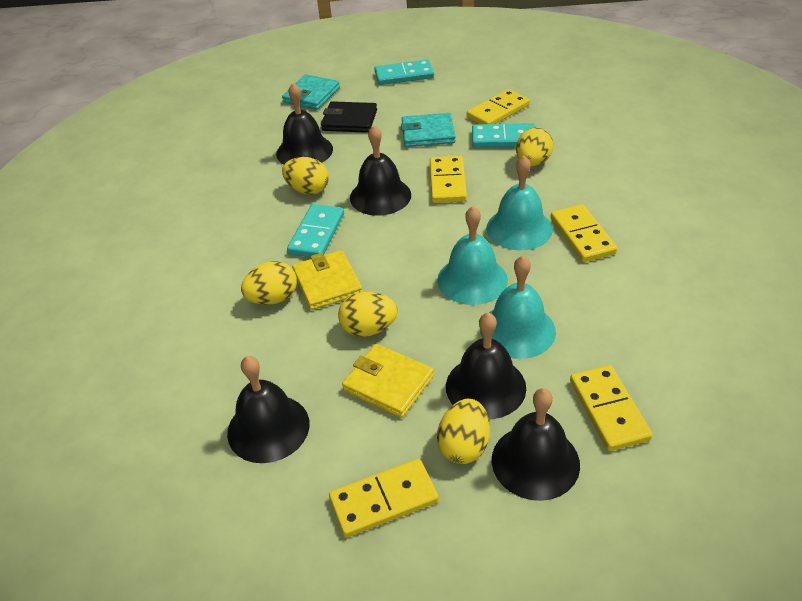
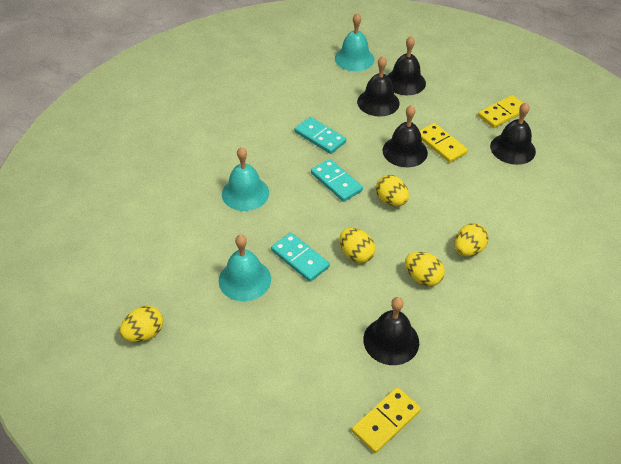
black wallet: [321,101,377,133] = 1 -> none = 0
turquoise wallet: [282,74,340,110] [401,113,456,147] = 2 -> none = 0
yellow domino: [329,459,439,537] [430,156,467,203] [467,89,530,124] [550,204,617,262] [570,365,653,451] = 5 -> [352,387,421,453] [419,123,468,163] [478,95,523,128] = 3
yellow wallet: [292,250,363,310] [342,344,434,418] = 2 -> none = 0

